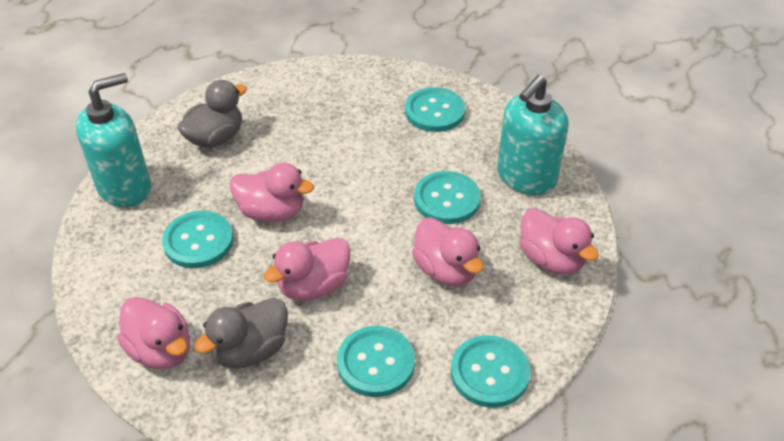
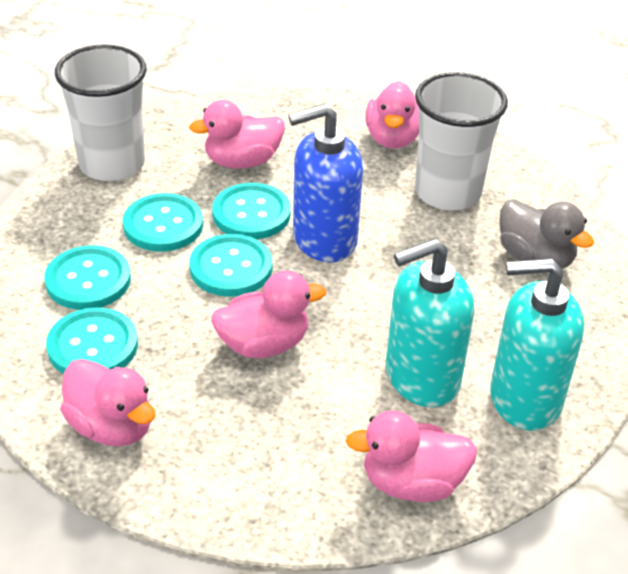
blue soap dispenser: none = 0 -> [288,104,363,262] = 1
grey duck: [177,80,247,148] [194,298,287,369] = 2 -> [499,199,594,269] = 1
white cup: none = 0 -> [55,44,147,181] [415,72,508,211] = 2

